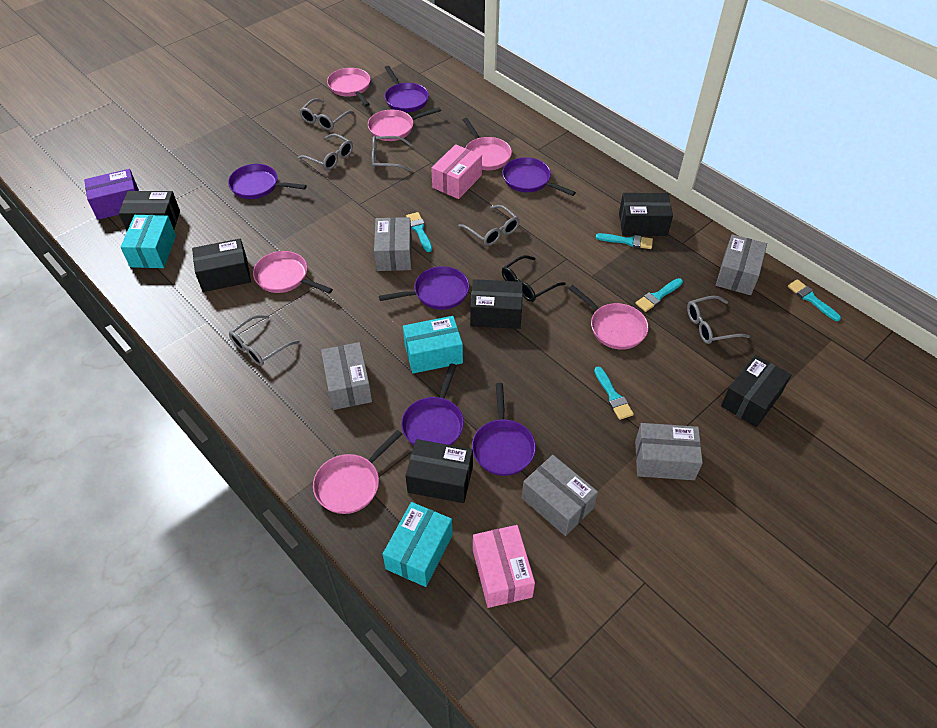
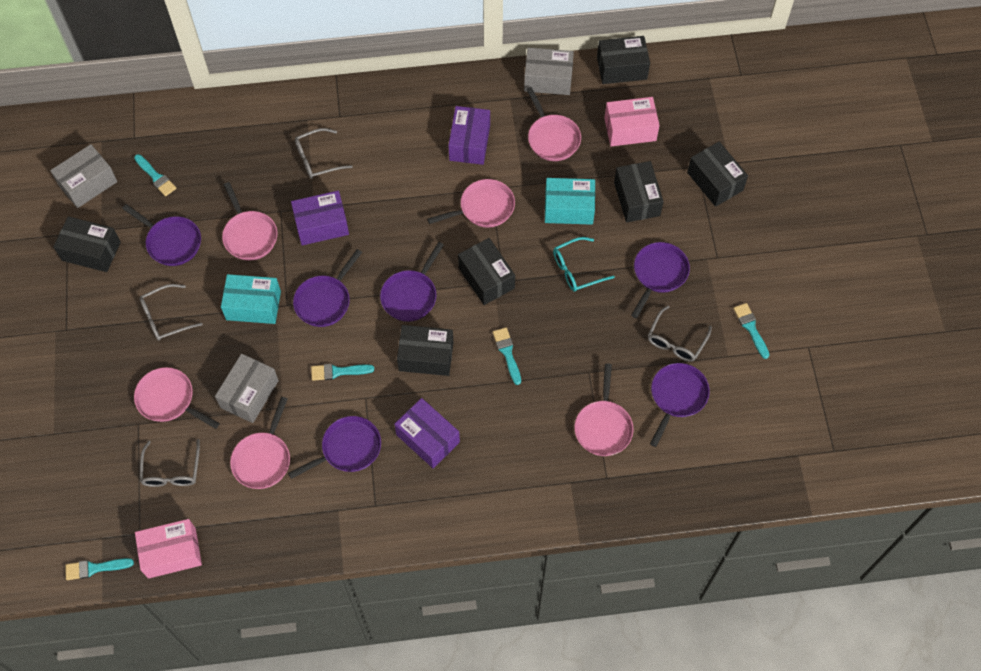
black glasses: [502,255,566,302] = 1 -> none = 0
grey box: [321,342,372,410] [374,217,412,271] [522,455,598,536] [635,423,703,480] [716,234,767,295] = 5 -> [50,144,117,208] [215,354,279,423] [524,48,574,95] = 3
grey glasses: [229,315,300,366] [298,133,353,170] [299,99,354,130] [372,136,412,172] [458,205,520,246] [687,296,750,344] = 6 -> [139,284,203,341] [140,439,200,487] [295,128,353,179] [648,305,712,362] = 4
purple box: [84,169,139,220] = 1 -> [291,191,349,245] [394,398,460,468] [448,106,490,165] = 3
turquoise box: [121,215,176,268] [383,502,453,587] [403,316,463,373] = 3 -> [221,274,281,324] [545,178,595,225] = 2
turquoise glasses: none = 0 -> [553,237,615,292] = 1

